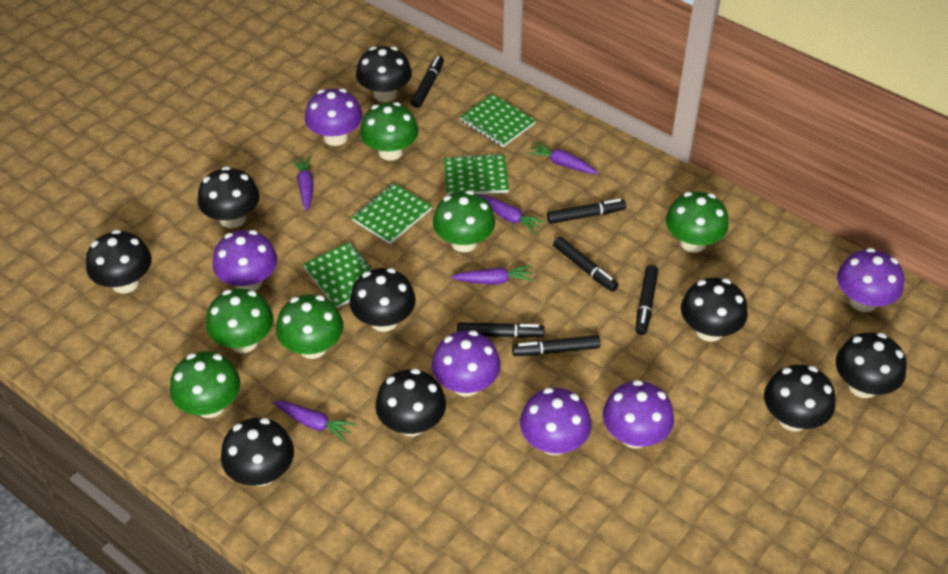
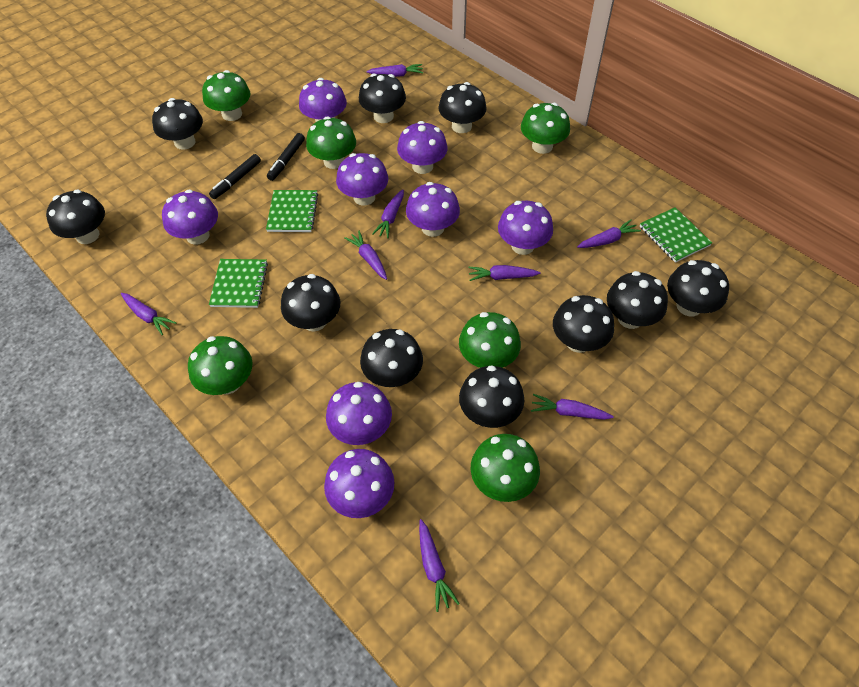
black marker: [411,56,444,108] [457,322,544,338] [512,335,601,356] [547,199,626,224] [553,237,619,292] [636,265,658,335] = 6 -> [209,154,261,199] [267,133,305,181] = 2
black mushroom: [86,230,152,294] [198,166,260,228] [221,418,294,487] [350,268,416,332] [356,46,412,102] [375,368,446,436] [681,278,748,342] [764,365,836,432] [836,332,907,398] = 9 -> [46,189,105,244] [152,98,203,150] [281,274,340,331] [359,73,406,123] [360,329,423,387] [438,82,487,133] [459,365,524,428] [553,295,614,353] [607,271,668,329] [667,260,729,316] = 10
green notebook: [303,242,373,308] [351,183,432,244] [444,154,509,196] [460,94,536,147] = 4 -> [209,259,268,308] [266,190,318,232] [640,207,712,263] = 3
purple carrot: [273,401,356,442] [292,156,314,211] [451,265,533,285] [478,194,545,234] [528,142,599,174] = 5 -> [121,293,177,336] [344,231,387,280] [366,64,423,77] [372,189,404,238] [419,519,460,612] [468,265,540,281] [531,394,614,420] [577,219,641,248] = 8
purple mushroom: [213,230,277,291] [305,88,363,146] [432,330,501,397] [520,388,591,455] [603,380,674,449] [837,248,904,312] = 6 -> [162,189,218,245] [299,78,347,122] [324,449,395,518] [326,382,392,445] [336,153,388,206] [397,121,448,174] [406,182,460,237] [498,201,553,255] = 8

